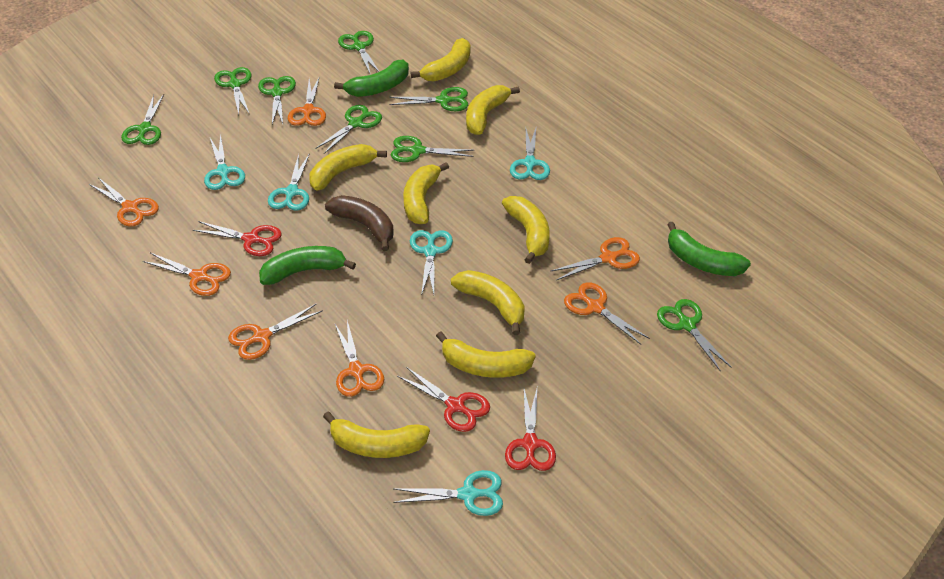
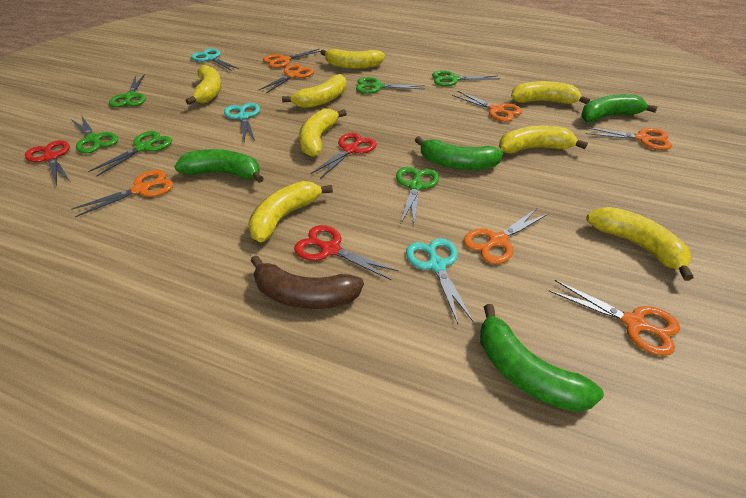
green banana: [259,246,356,285] [334,60,409,97] [667,222,751,276] = 3 -> [174,149,264,183] [415,136,503,170] [480,304,604,412] [581,94,658,122] = 4
green scissors: [121,94,164,145] [214,67,251,115] [258,76,296,124] [315,105,382,154] [338,31,379,75] [390,87,468,111] [391,136,474,162] [657,299,732,372] = 8 -> [71,115,118,153] [88,131,172,177] [109,74,146,108] [356,77,425,94] [396,167,439,225] [432,70,499,86] = 6
turquoise scissors: [204,134,245,190] [268,153,310,211] [393,470,503,516] [410,230,453,296] [510,128,550,180] = 5 -> [191,49,239,71] [224,103,260,141] [406,238,474,324] = 3

